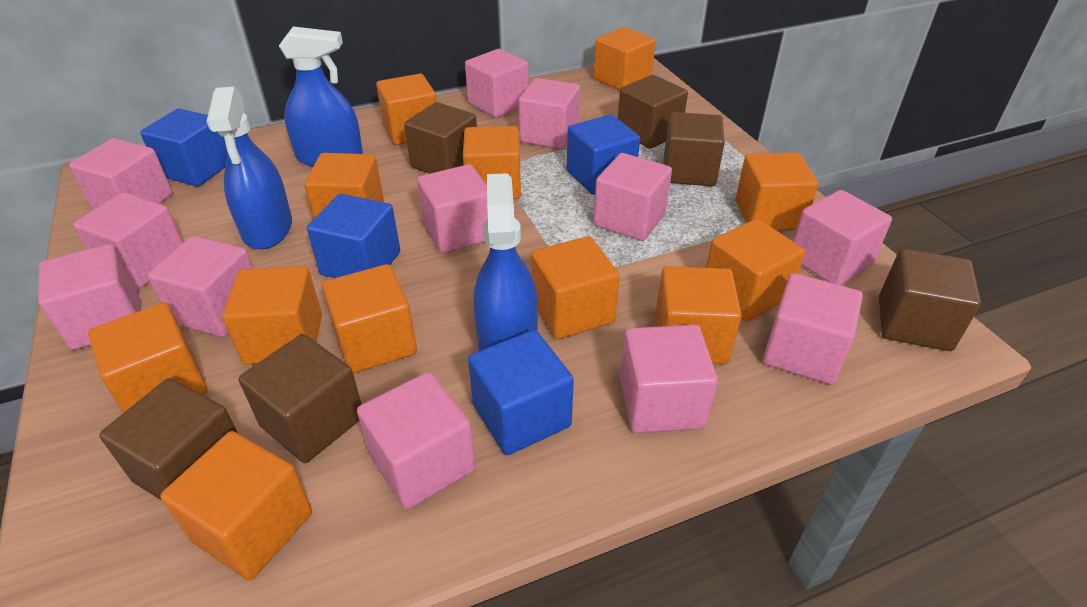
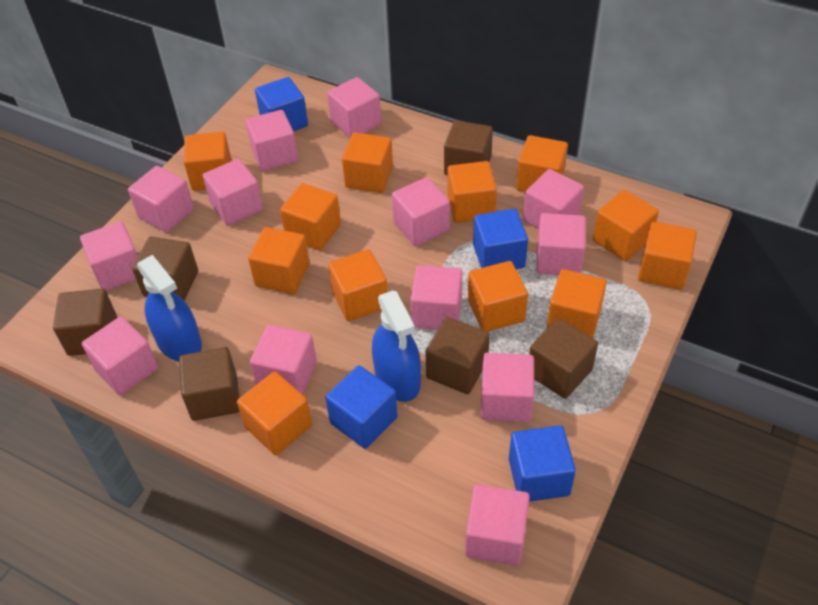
blue spray bottle: [207,87,292,249] [279,27,363,167] [473,173,538,351] = 3 -> [137,255,202,361] [372,291,421,402] = 2
pink cube: [38,244,141,350] [69,138,173,210] [73,192,183,287] [147,236,253,337] [357,372,476,509] [417,164,488,254] [465,49,529,118] [519,78,580,150] [594,153,672,241] [620,325,718,433] [763,273,863,385] [793,190,892,285] = 12 -> [80,221,138,291] [82,316,158,395] [128,166,194,233] [203,159,263,226] [246,110,298,171] [250,325,317,395] [327,77,381,138] [392,177,450,246] [410,265,462,330] [465,484,530,566] [480,353,534,422] [523,169,584,229] [536,213,586,275] = 13

